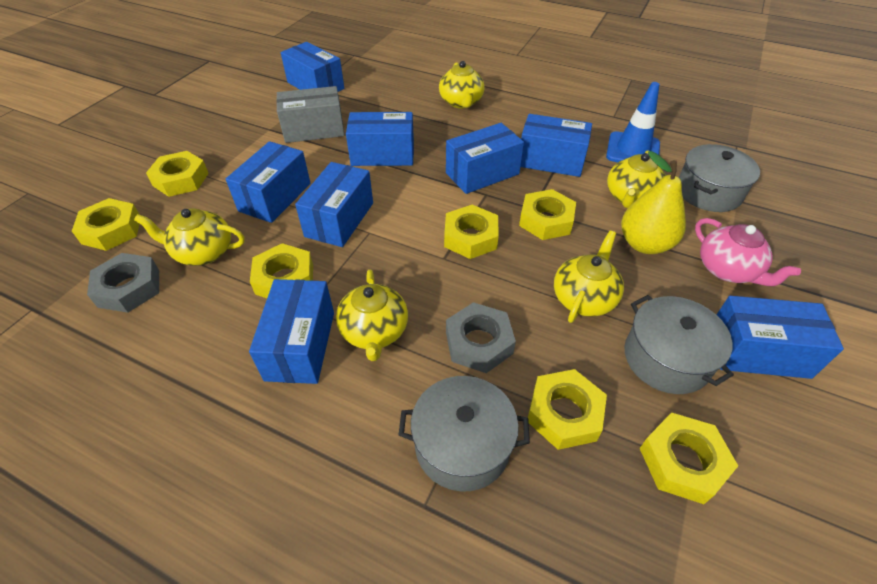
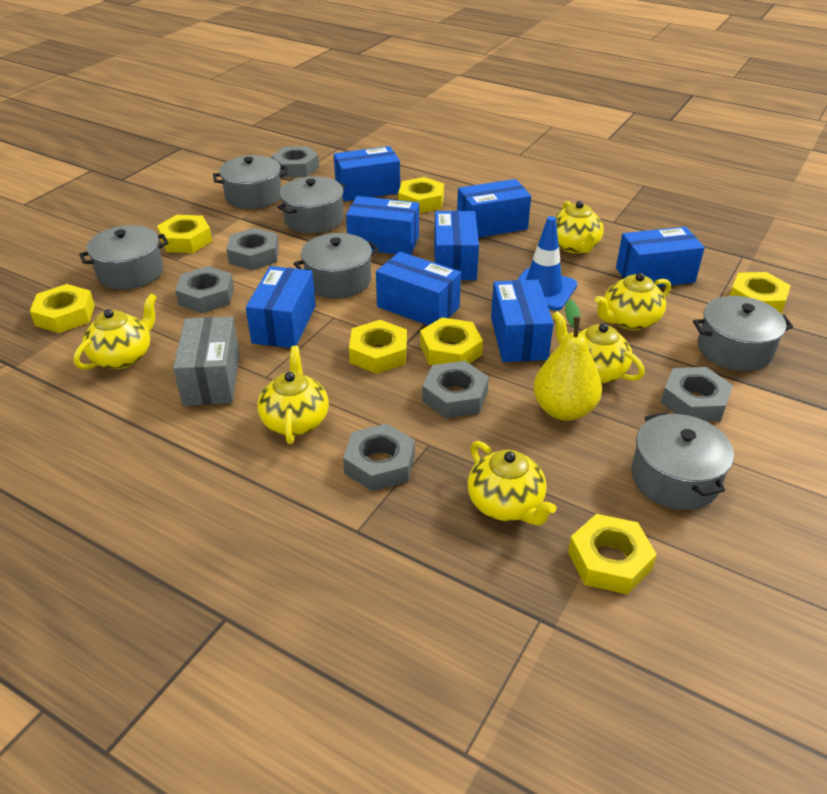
grey nut: [87,253,159,313] [446,302,516,373] = 2 -> [175,266,234,313] [227,228,279,270] [271,146,319,178] [343,424,415,491] [422,361,489,418] [661,367,733,422] = 6
grey pot: [399,376,530,492] [624,295,734,394] [679,144,760,212] = 3 -> [79,225,168,290] [213,155,288,209] [277,176,345,233] [293,233,379,299] [631,412,734,510] [693,296,793,371] = 6
pink teapot: [695,218,801,286] = 1 -> none = 0
yellow teapot: [134,208,245,266] [336,270,408,361] [439,61,485,108] [554,231,624,323] [607,150,665,208] = 5 -> [74,294,157,370] [257,346,329,444] [467,441,556,526] [552,311,645,384] [554,201,604,253] [595,273,671,330] = 6

